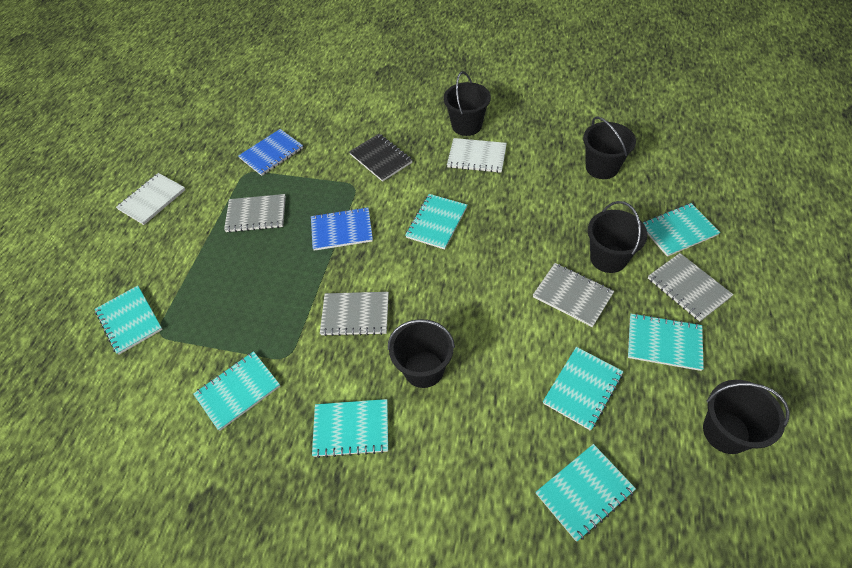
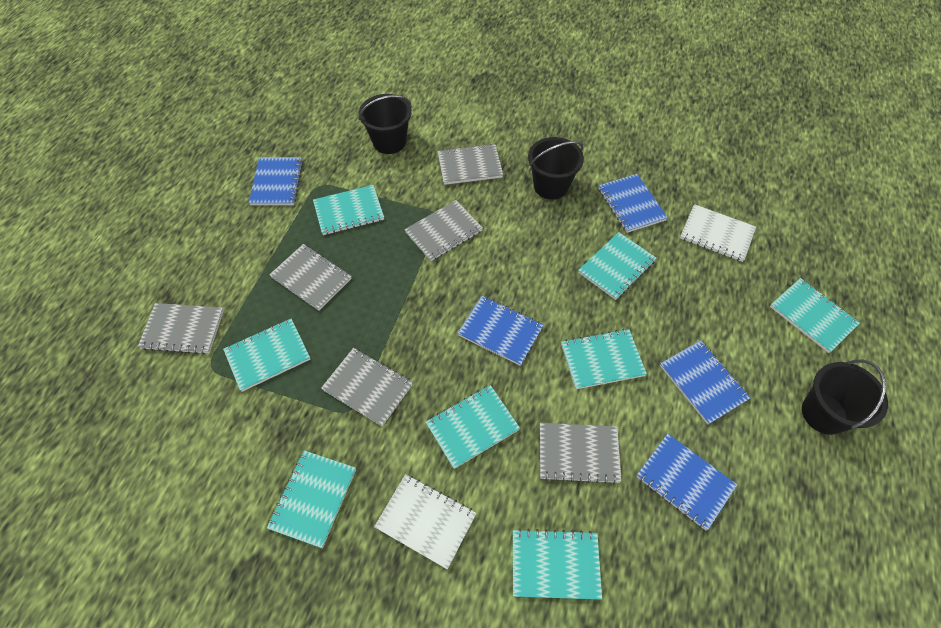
black bucket: [388,319,455,388] [443,71,491,136] [583,116,636,179] [588,201,648,273] [703,380,790,454] = 5 -> [359,94,412,154] [528,137,584,200] [802,360,888,435] = 3
black notebook: [349,134,412,182] = 1 -> none = 0
blue notebook: [238,129,303,176] [311,207,373,251] = 2 -> [249,157,303,205] [458,296,544,366] [598,174,668,233] [636,434,737,530] [660,340,751,424] = 5
grey notebook: [224,194,286,232] [320,292,389,336] [533,263,614,327] [648,253,734,322] = 4 -> [138,303,224,355] [269,244,352,311] [321,348,413,426] [404,200,483,261] [438,144,503,185] [540,423,622,484] = 6

